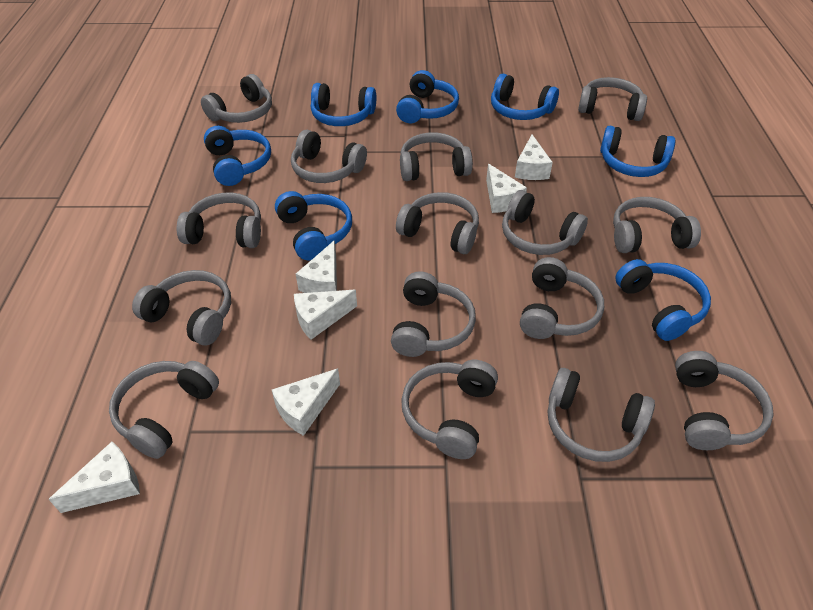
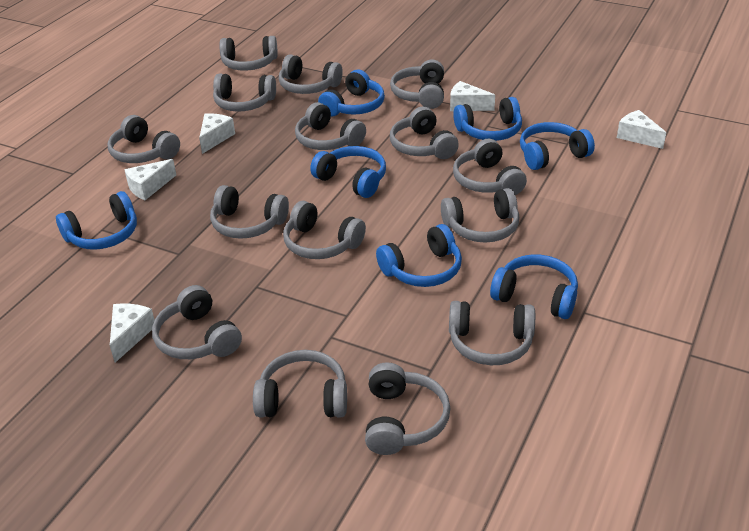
white cheese: [48,442,140,513] [272,368,340,436] [294,290,357,340] [296,241,337,293] [486,164,527,213] [515,135,553,180] = 6 -> [110,304,154,363] [124,159,176,200] [199,113,235,154] [450,81,495,111] [617,110,666,149] = 5

